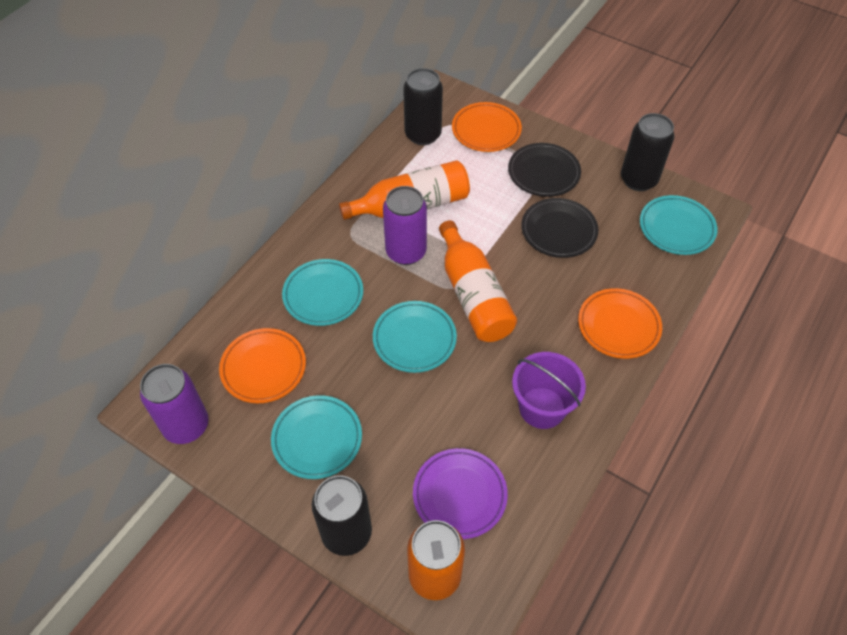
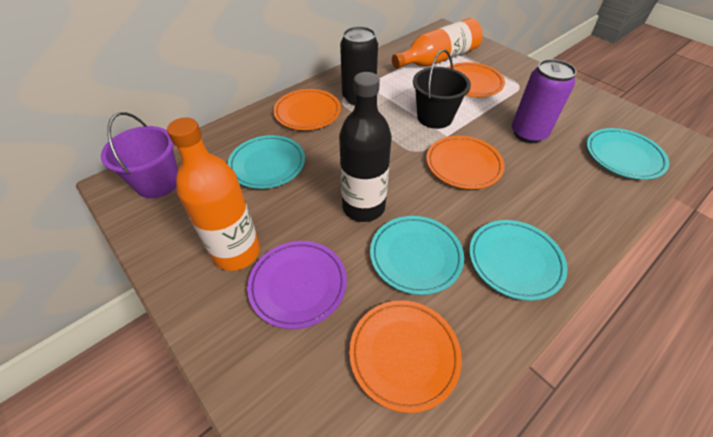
black bottle: none = 0 -> [339,72,392,222] = 1
black bucket: none = 0 -> [413,49,471,129] = 1
black can: [312,475,372,556] [403,68,443,145] [621,113,675,191] = 3 -> [340,26,378,105] = 1
black plate: [508,143,581,197] [521,198,599,258] = 2 -> none = 0
orange can: [407,520,465,600] = 1 -> none = 0
orange plate: [219,328,306,403] [452,102,522,152] [578,288,662,359] = 3 -> [273,89,341,130] [349,300,462,413] [426,136,505,189] [447,62,505,97] = 4
purple can: [140,364,209,444] [383,186,427,265] = 2 -> [512,59,576,143] = 1

